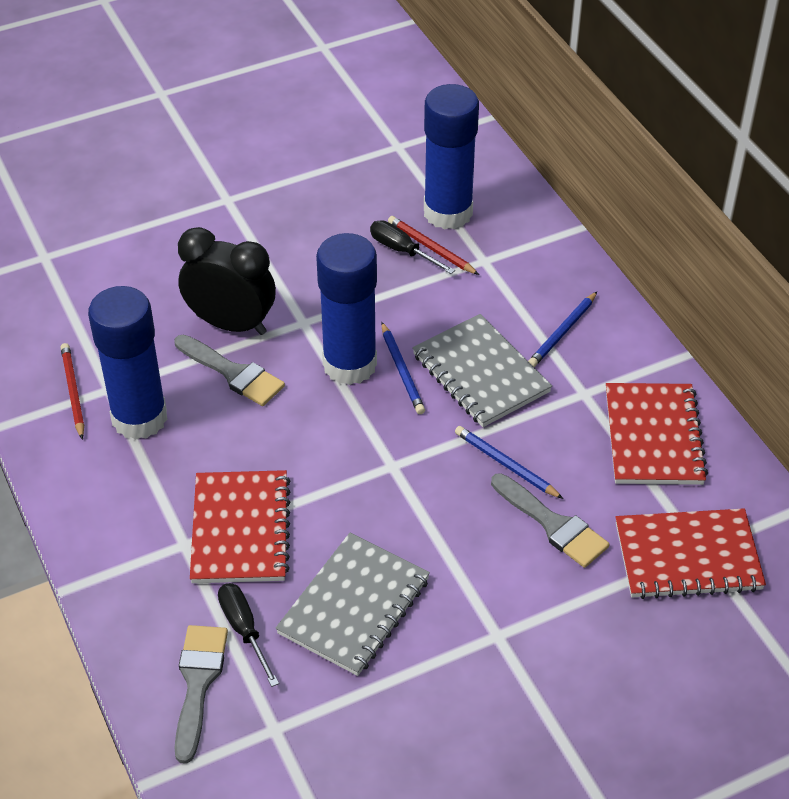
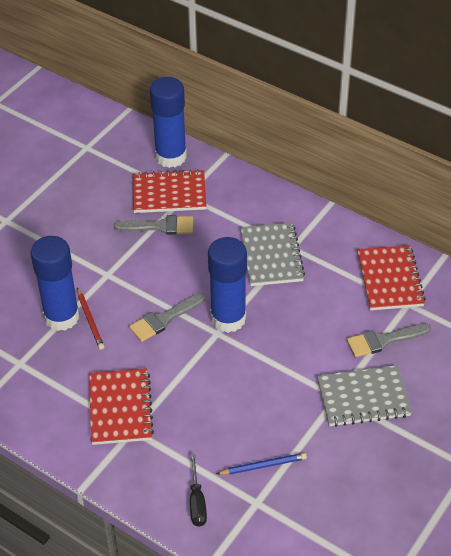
black clock: [178,227,276,335] = 1 -> none = 0
black screwdriver: [218,583,279,687] [370,220,455,274] = 2 -> [190,454,207,527] = 1
blue pencil: [381,322,425,414] [455,426,563,499] [528,292,597,367] = 3 -> [216,453,307,475] = 1
red pencil: [61,343,84,439] [388,216,479,275] = 2 -> [77,287,105,350] = 1

